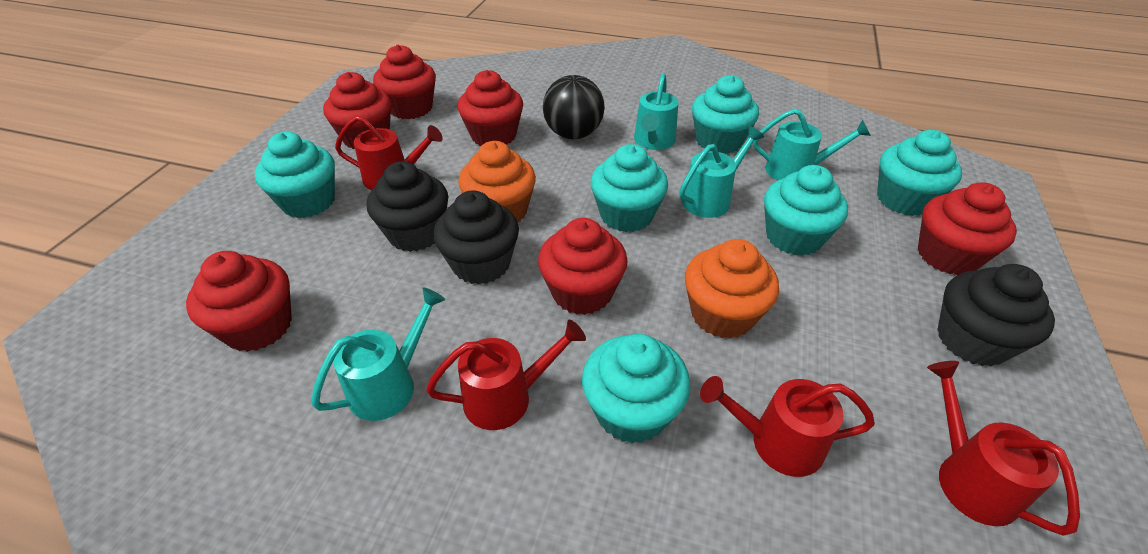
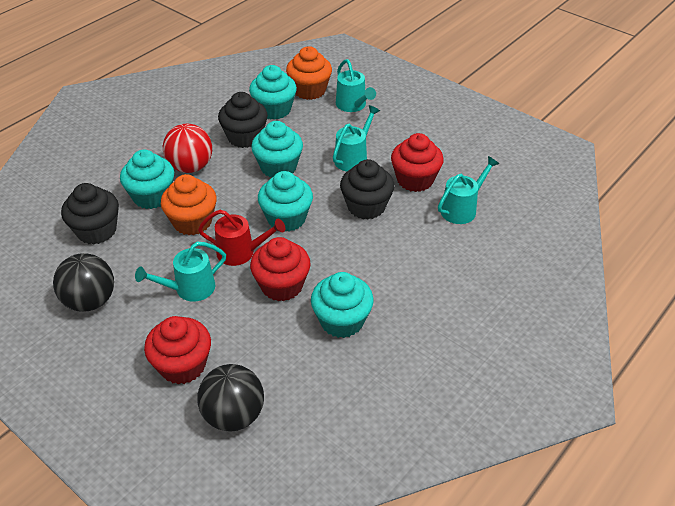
black ball: [543,75,605,139] = 1 -> [53,253,114,312] [197,364,264,432] = 2
red ball: none = 0 -> [163,124,212,173] = 1
red cupcake: [186,251,292,352] [323,72,391,149] [373,45,436,119] [458,70,523,146] [538,218,628,315] [918,182,1017,275] = 6 -> [144,316,211,384] [250,237,311,301] [391,133,444,192] = 3
red watering can: [335,116,443,190] [426,320,586,430] [700,376,875,477] [927,361,1080,536] = 4 -> [198,210,285,266] = 1
turquoise cupcake: [255,132,335,218] [582,334,690,444] [591,144,668,232] [692,75,759,154] [764,165,848,256] [877,130,962,216] = 6 -> [120,149,174,209] [249,65,297,120] [251,121,303,177] [258,171,313,232] [311,272,374,338] = 5

